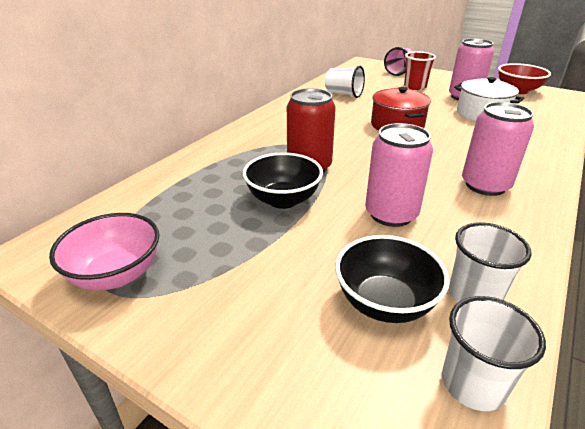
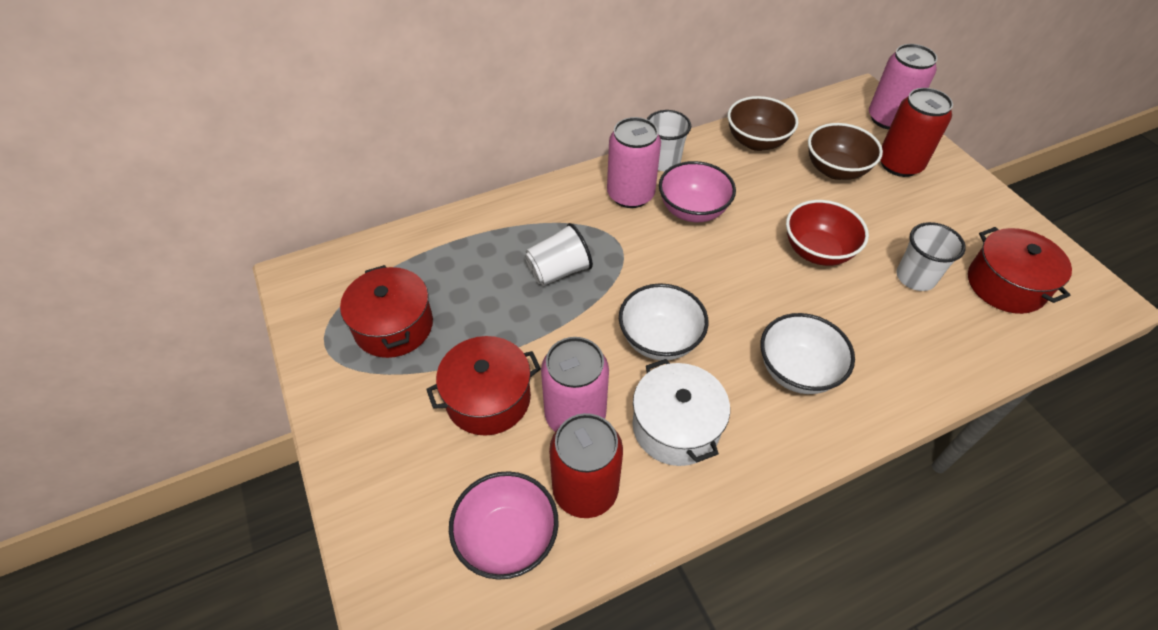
black bowl: [243,152,323,209] [335,235,449,323] = 2 -> none = 0
brown bowl: none = 0 -> [728,96,798,151] [808,123,883,180] = 2
pink bowl: [49,213,159,290] = 1 -> [449,471,559,580] [659,161,736,222] = 2
pink cup: [384,47,413,76] = 1 -> none = 0
red can: [287,88,336,173] = 1 -> [549,413,623,518] [880,88,953,177] = 2
red cup: [404,52,436,90] = 1 -> none = 0
red pot: [371,87,431,131] = 1 -> [340,265,433,358] [426,336,541,436] [968,227,1072,314] = 3
white bowl: none = 0 -> [619,283,709,360] [761,313,855,394] = 2

